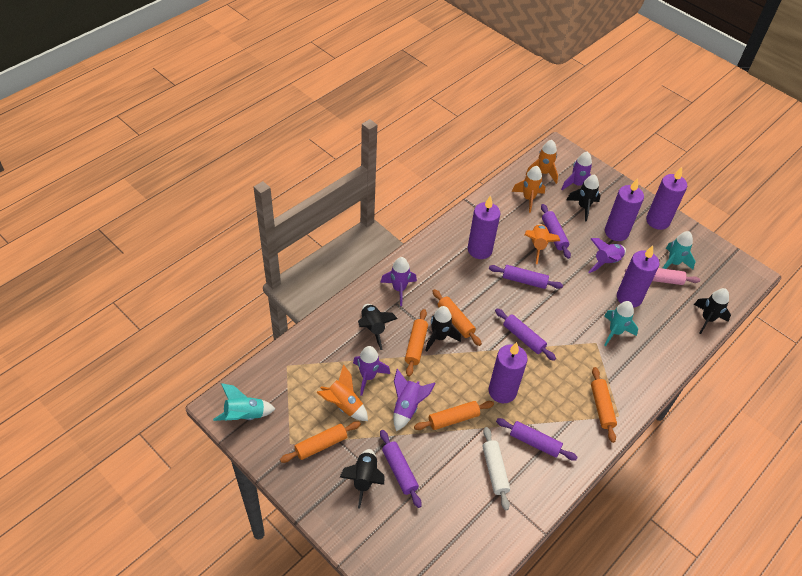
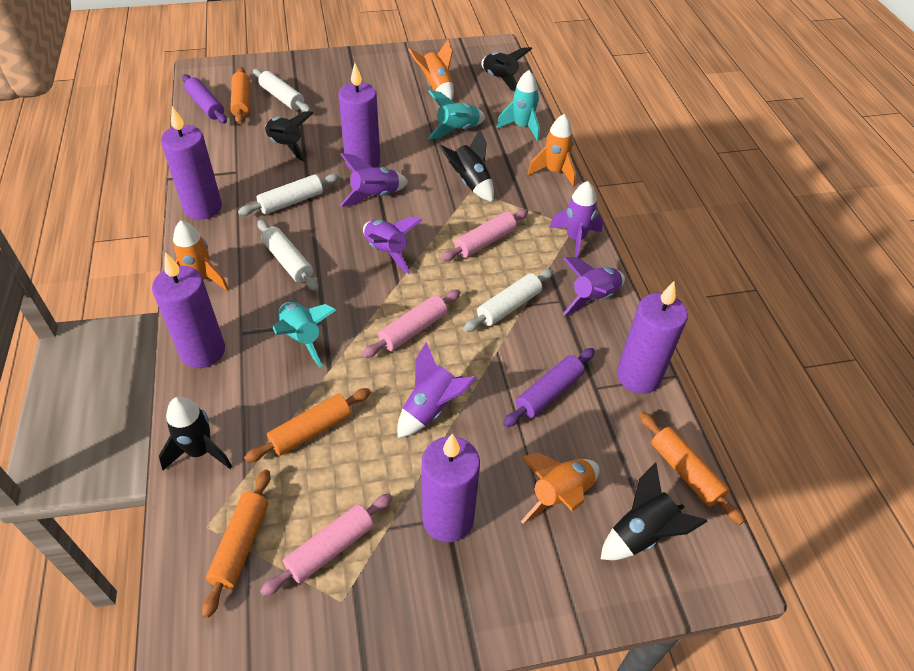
orange rolling pin: [280,421,361,463] [405,309,428,377] [414,401,494,430] [432,289,482,346] [591,367,617,443] = 5 -> [202,469,270,618] [230,67,250,124] [244,388,371,463] [639,412,745,525] = 4
pink rolling pin: [625,268,700,285] = 1 -> [260,493,393,596] [362,290,461,358] [441,209,528,261] = 3
purple rolling pin: [380,430,422,508] [489,265,563,289] [495,309,556,361] [496,418,578,461] [541,204,571,259] = 5 -> [182,74,227,124] [503,348,595,427] = 2
white rolling pin: [483,427,510,510] = 1 -> [238,174,340,216] [253,69,311,112] [257,220,319,291] [463,269,554,332] = 4

